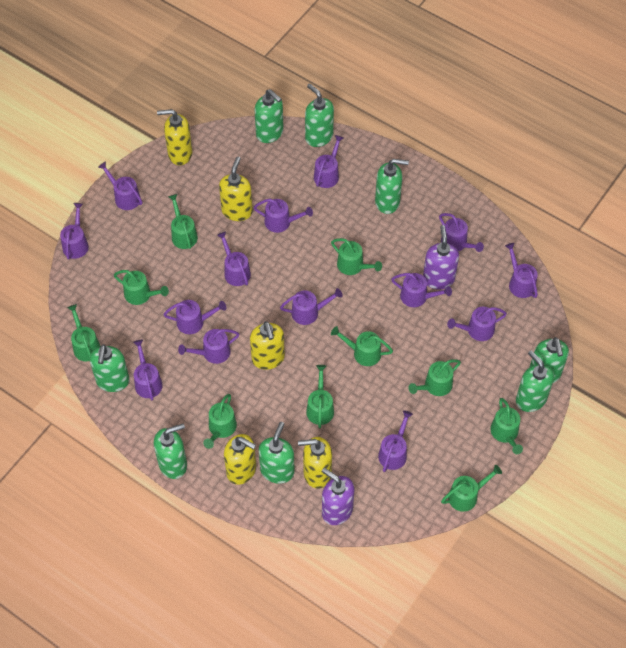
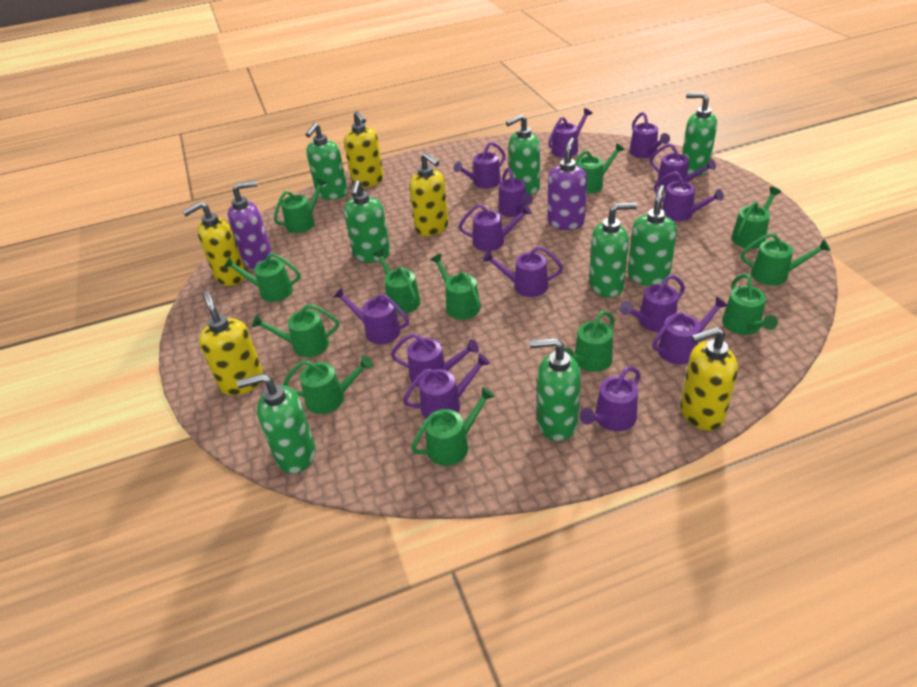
green watering can: [67,304,101,361] [114,270,169,305] [168,194,198,249] [203,394,237,449] [306,365,334,428] [331,238,382,275] [331,326,393,366] [408,359,461,396] [441,465,502,512] [490,398,523,454] = 10 -> [224,253,301,302] [252,304,339,357] [274,178,326,233] [283,356,373,414] [373,249,421,314] [411,387,495,466] [430,254,481,320] [564,311,615,372] [575,143,625,194] [722,273,778,335] [731,187,781,249] [741,233,831,285] = 12

